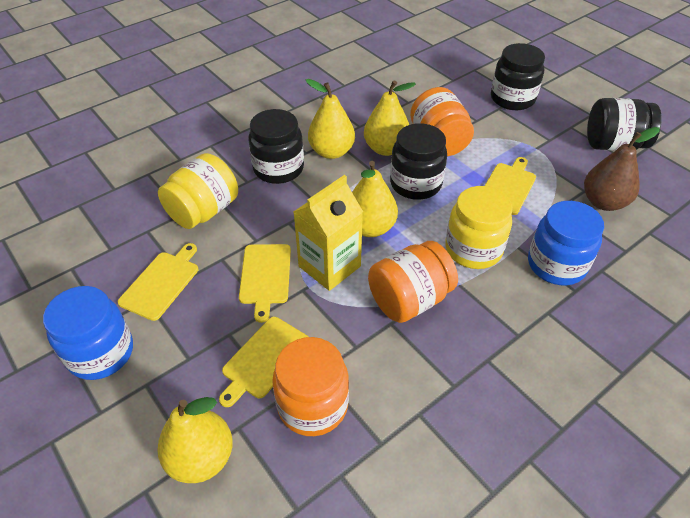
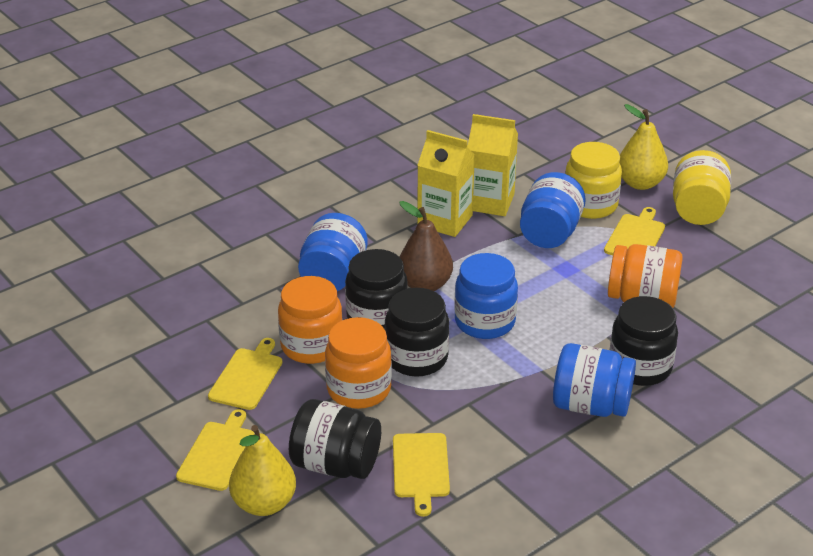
blue jar: [43,286,133,380] [528,201,604,285] = 2 -> [298,213,368,291] [454,253,518,339] [520,172,586,248] [553,343,636,417] = 4
yellow carton: [294,175,363,291] = 1 -> [417,130,475,237] [467,114,518,216] = 2
yellow pear: [157,397,233,483] [306,79,355,159] [352,161,398,237] [364,80,416,156] = 4 -> [229,425,296,516] [619,104,668,190] = 2

